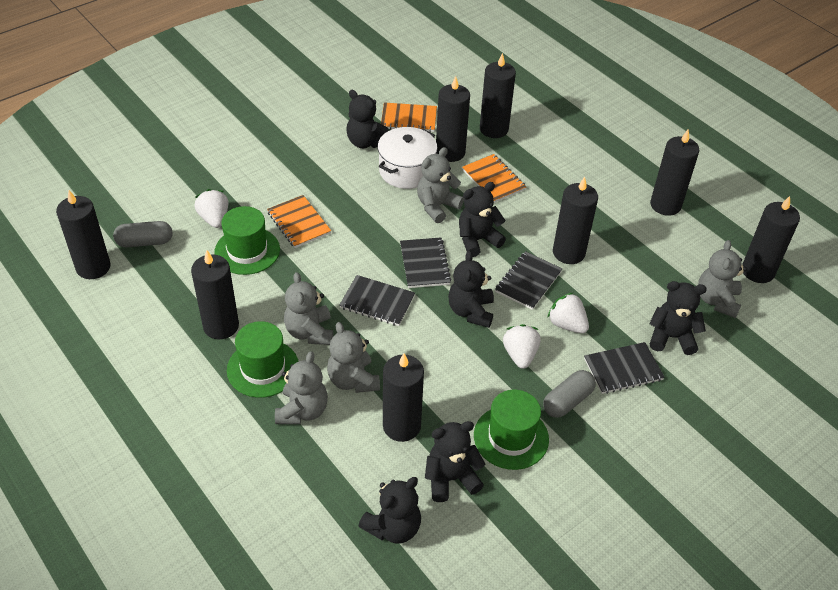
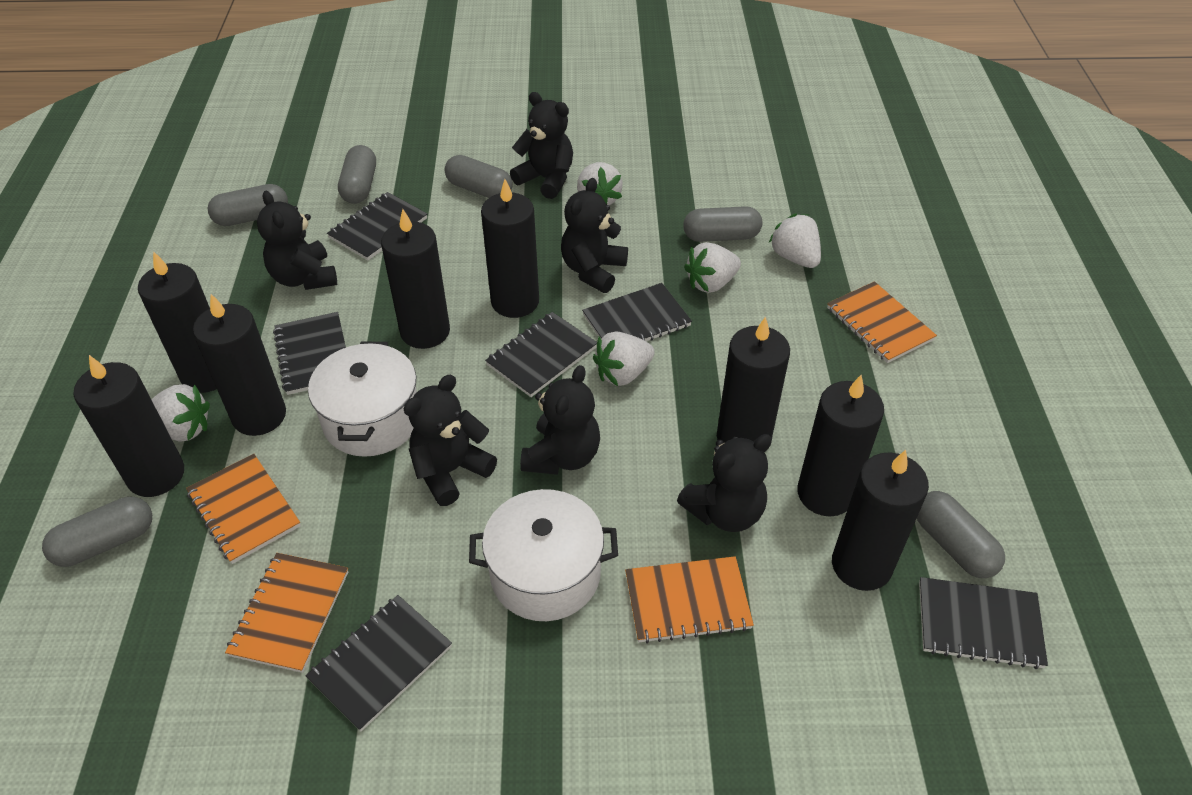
black notebook: [339,275,415,326] [400,237,452,288] [495,251,562,310] [584,342,665,394] = 4 -> [273,312,346,395] [305,595,452,731] [327,192,427,260] [485,312,597,397] [582,283,692,341] [919,577,1048,669] = 6
green hat: [214,206,280,275] [227,321,299,398] [474,390,549,470] = 3 -> none = 0
grey capsule: [113,221,172,247] [543,370,596,418] = 2 -> [42,497,152,567] [207,184,288,226] [338,145,376,204] [445,155,513,198] [683,206,762,242] [917,491,1005,578] = 6
grey teddy bear: [275,351,328,424] [284,272,333,345] [327,322,380,393] [417,147,464,223] [698,240,747,318] = 5 -> none = 0
orange notebook: [267,195,331,248] [381,102,437,132] [462,154,526,203] = 3 -> [186,454,301,564] [225,553,348,673] [625,556,754,644] [827,281,937,363] = 4
white pot: [378,127,437,189] = 1 -> [308,342,417,457] [469,489,618,621] = 2
white strawberry: [194,189,229,228] [503,324,541,369] [547,292,589,333] = 3 -> [151,384,210,441] [577,162,623,205] [593,332,655,386] [684,242,741,293] [769,214,821,268] = 5

